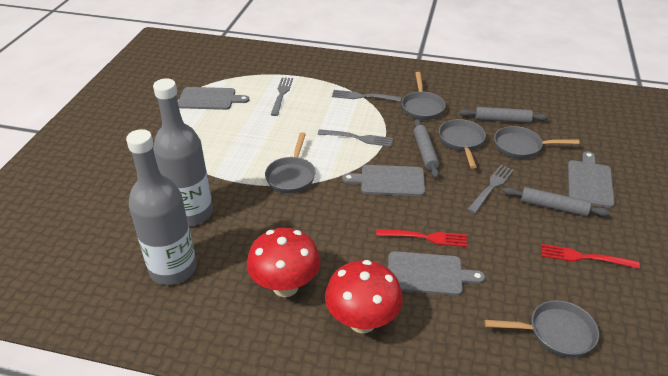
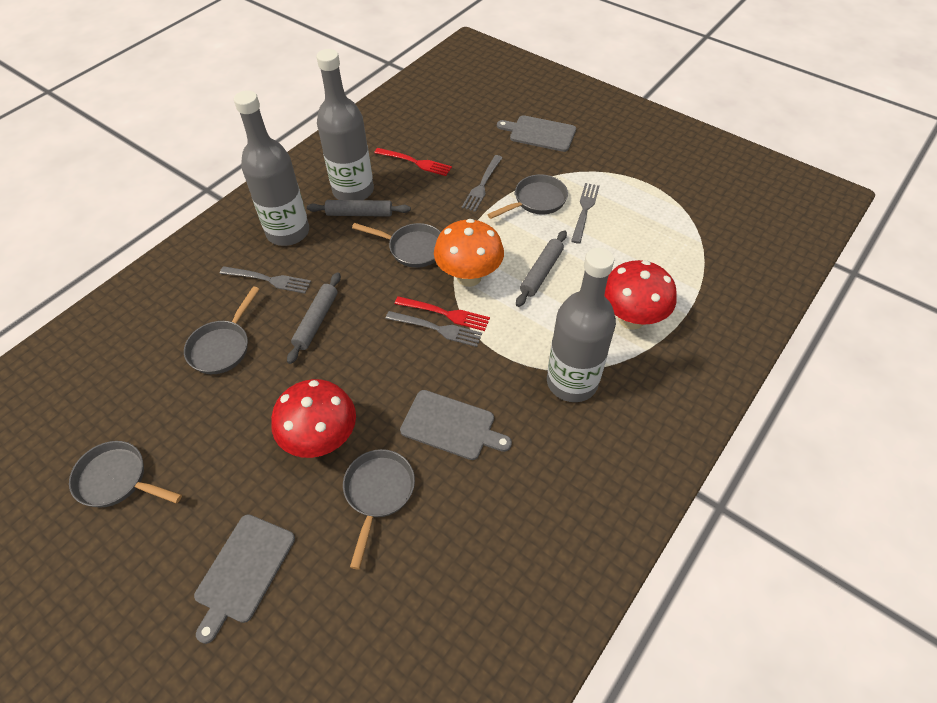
grey bottle: [126,129,197,285] [153,78,213,226] = 2 -> [234,90,309,246] [316,49,374,200] [547,248,616,402] = 3
grey cutting board: [178,87,249,110] [342,165,425,196] [388,251,485,296] [568,151,615,208] = 4 -> [194,514,295,644] [400,390,512,460] [497,115,576,152] = 3
orange mushroom: none = 0 -> [434,219,504,287] = 1

